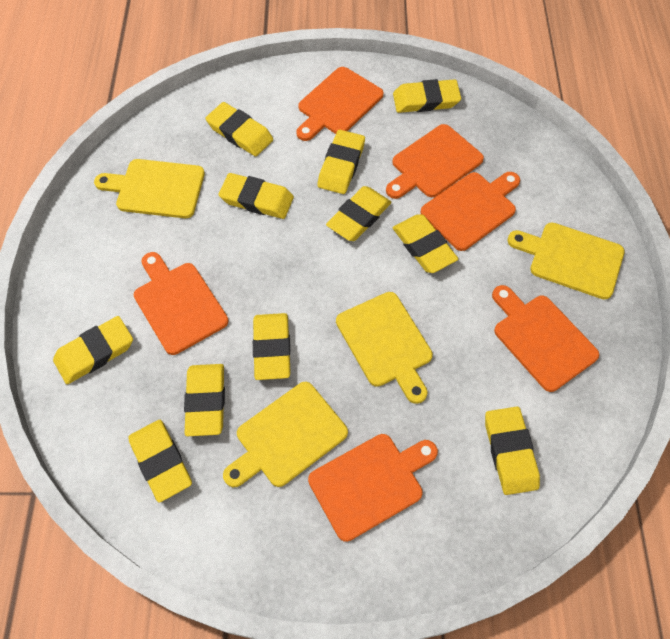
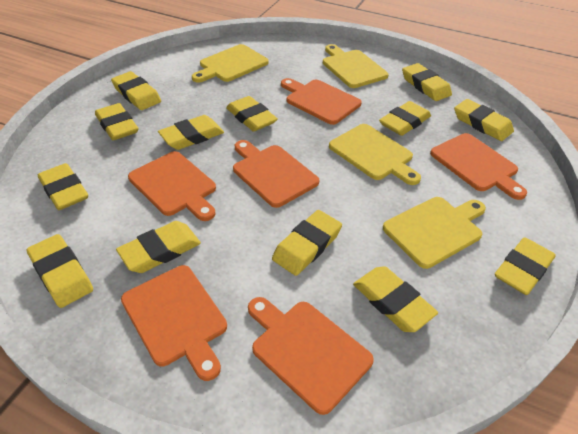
yellow eraser: [53,316,133,384] [128,420,192,503] [184,364,225,436] [205,102,273,156] [218,173,294,219] [253,313,290,380] [318,130,365,194] [326,186,391,241] [393,79,461,113] [393,214,458,273] [485,407,540,495] = 11 -> [27,234,93,308] [38,163,88,210] [95,103,138,140] [111,71,161,110] [116,221,201,273] [158,115,224,150] [226,96,278,132] [272,210,342,276] [353,266,438,332] [379,101,431,136] [402,63,452,101] [454,99,514,141] [495,237,556,295] = 13

